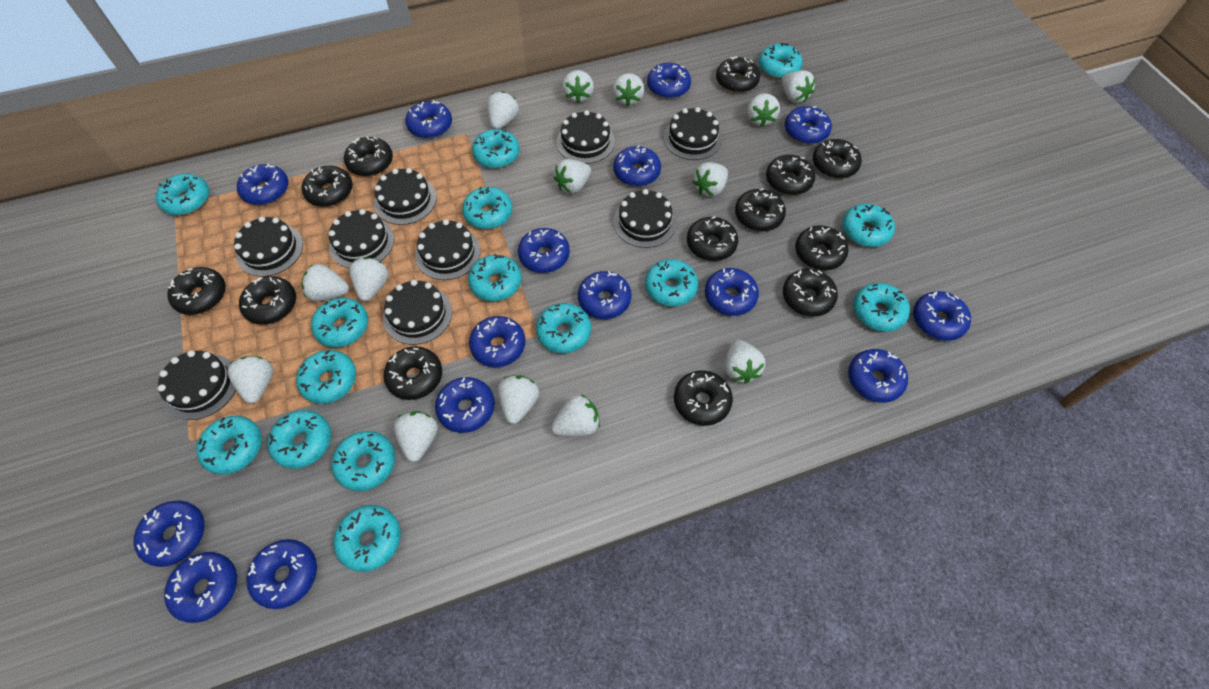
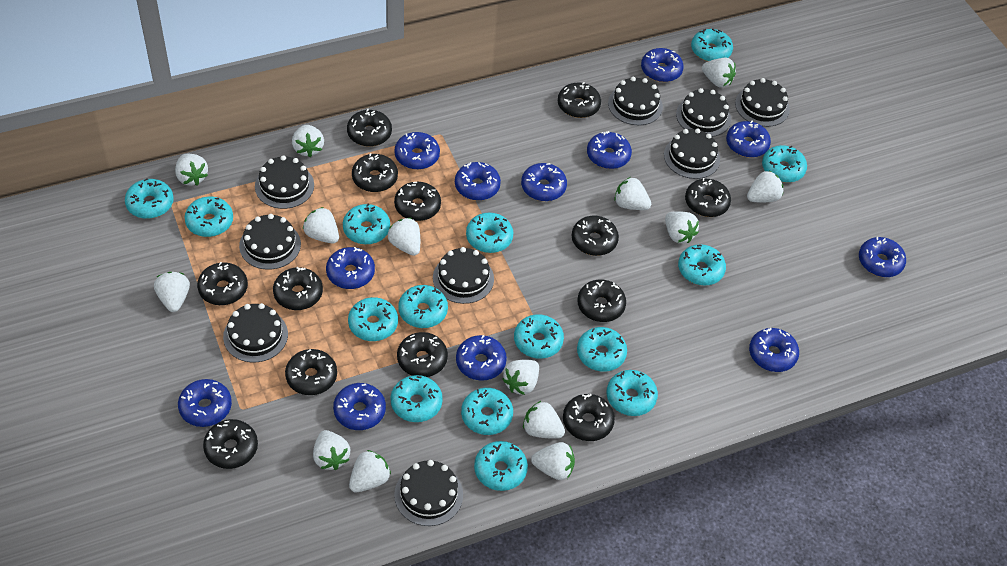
blue donut: [133,501,205,567] [164,552,237,623] [237,163,288,205] [246,539,317,609] [405,100,452,139] [435,377,495,433] [469,316,525,367] [518,228,570,273] [578,271,631,319] [613,145,661,186] [647,63,691,99] [705,268,759,316] [785,106,832,144] [848,349,908,403] [913,291,971,341] = 15 -> [178,379,232,427] [326,247,375,289] [333,383,386,430] [394,132,440,170] [455,162,501,201] [456,335,507,381] [521,163,567,201] [587,131,632,169] [641,48,684,82] [726,121,771,158] [749,328,799,372] [859,237,906,277] = 12

